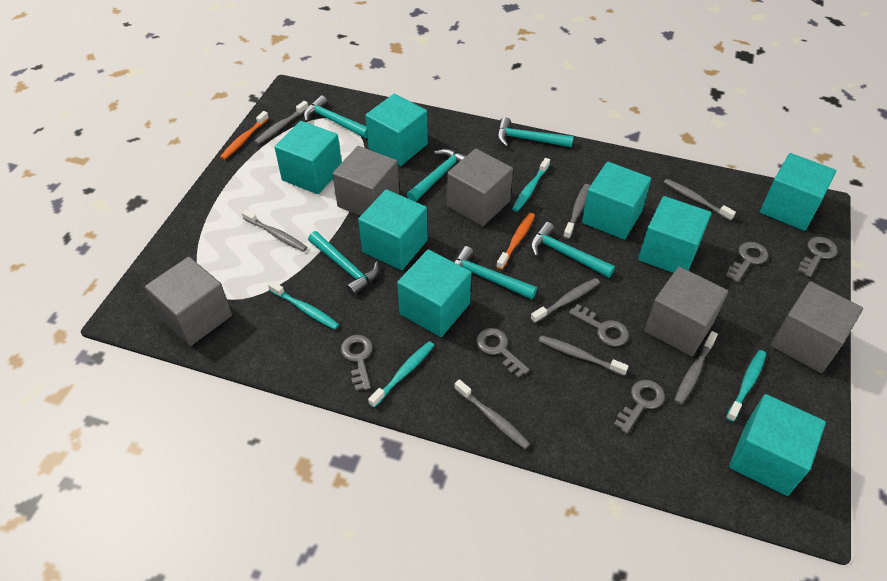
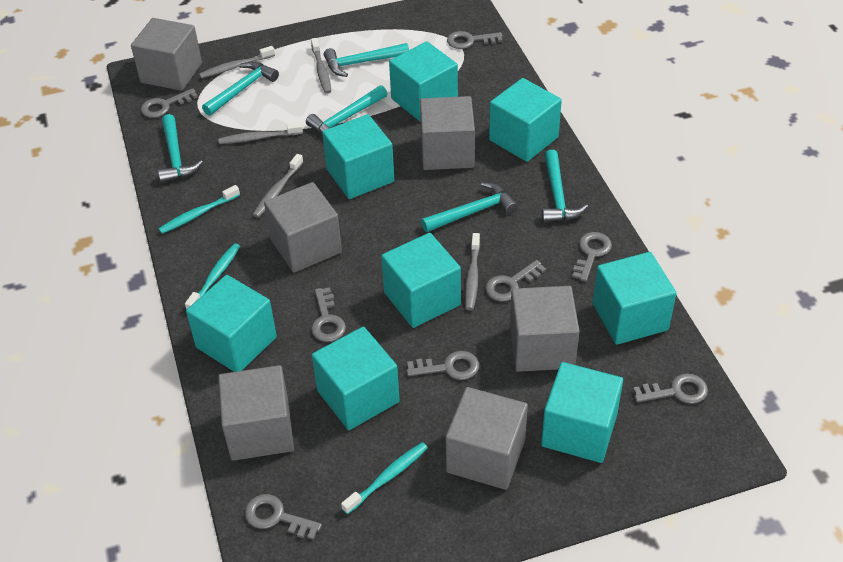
grey cube: [145,257,232,346] [332,146,399,216] [447,149,513,226] [644,267,728,356] [771,282,863,373] = 5 -> [131,18,202,91] [218,365,294,461] [264,182,342,273] [420,96,475,170] [446,387,528,490] [510,286,580,372] = 6
grey key: [340,335,373,391] [476,328,530,378] [569,304,629,346] [614,380,665,434] [726,242,768,282] [798,237,837,277] = 6 -> [141,88,198,118] [245,494,322,540] [311,287,346,342] [406,351,479,380] [447,31,503,49] [485,260,546,302] [572,232,612,282] [633,374,708,404] = 8
grey toothbrush: [242,210,307,252] [254,101,308,144] [454,379,530,449] [530,278,600,323] [539,335,629,376] [563,184,590,239] [664,179,736,221] [674,331,718,405] = 8 -> [199,46,275,78] [218,123,303,144] [253,154,303,218] [311,38,331,94] [465,233,480,311] = 5
orange toothbrush: [220,111,269,160] [496,213,535,270] = 2 -> none = 0
turquoise toothbrush: [268,281,339,329] [368,341,434,408] [512,158,550,212] [726,350,766,422] = 4 -> [158,185,240,234] [185,244,240,310] [341,442,428,514] = 3

